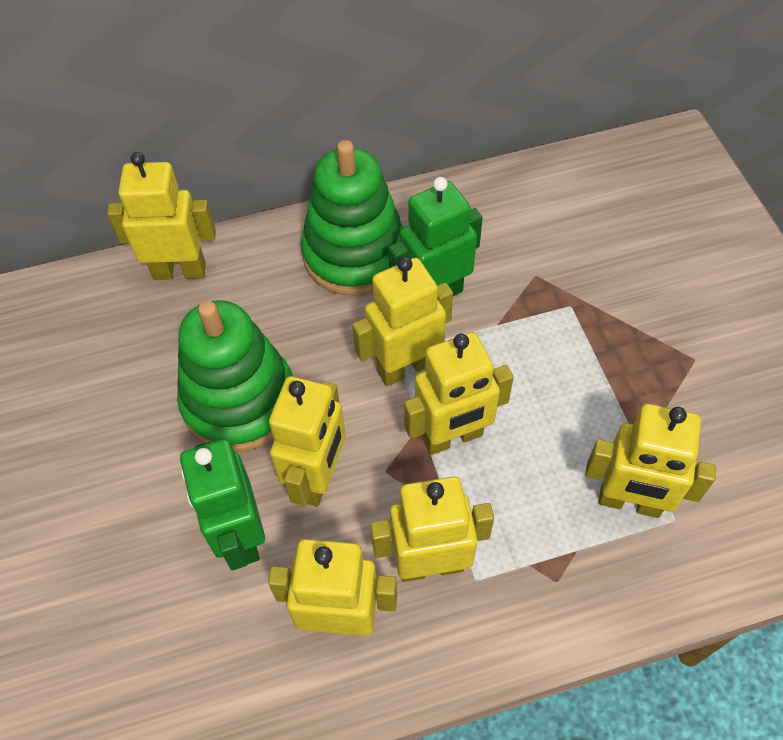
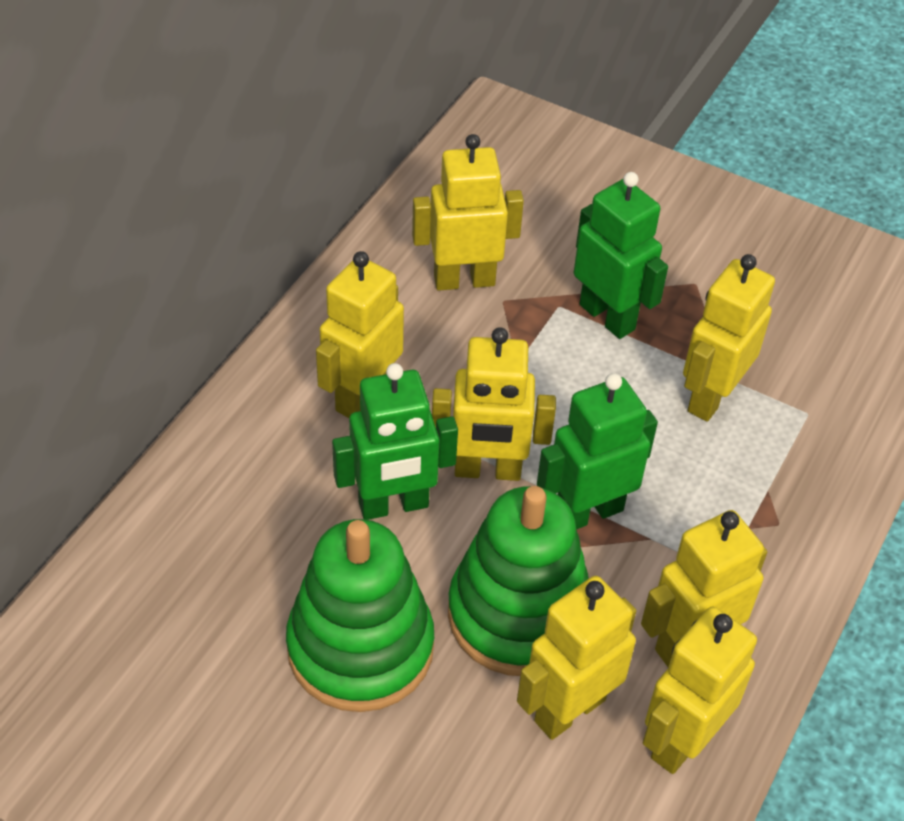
green robot: [180,439,265,570] [388,177,483,296] = 2 -> [332,363,458,520] [537,373,658,530] [574,172,668,339] = 3

